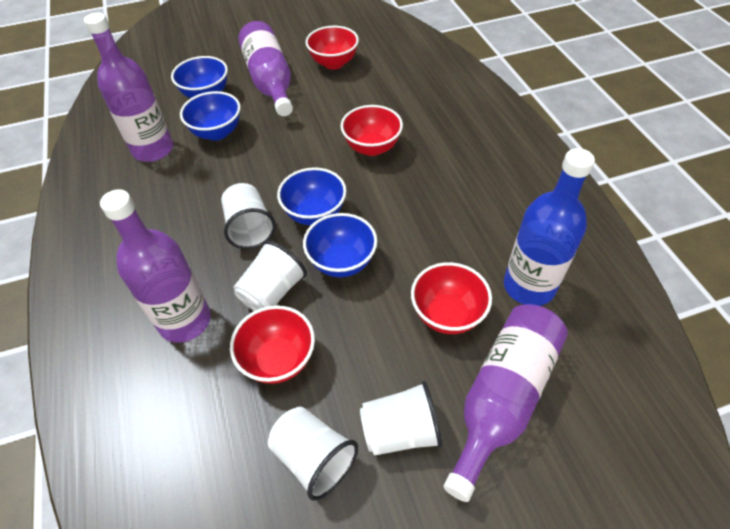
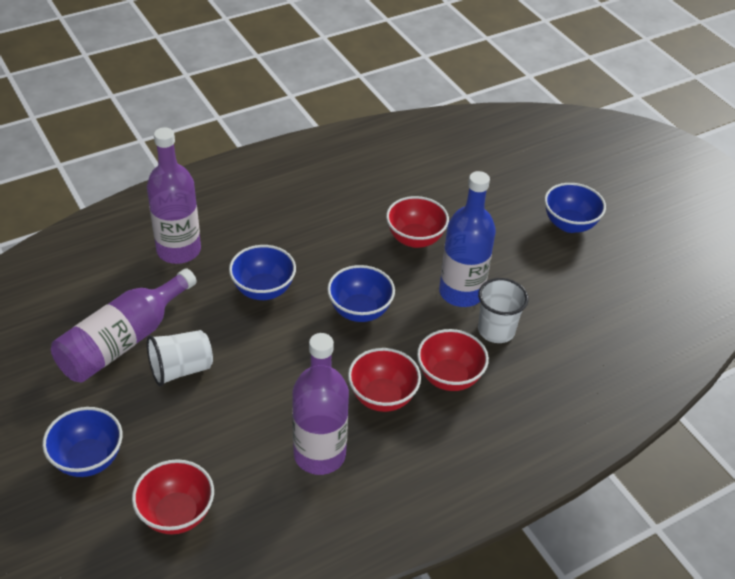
purple bottle: [84,12,173,162] [100,189,211,343] [239,21,293,116] [443,304,568,502] = 4 -> [51,268,197,383] [147,127,201,264] [292,333,349,475] = 3
white cup: [221,183,276,249] [233,241,307,311] [268,407,358,501] [360,381,442,456] = 4 -> [147,330,213,386] [478,278,528,343] = 2

